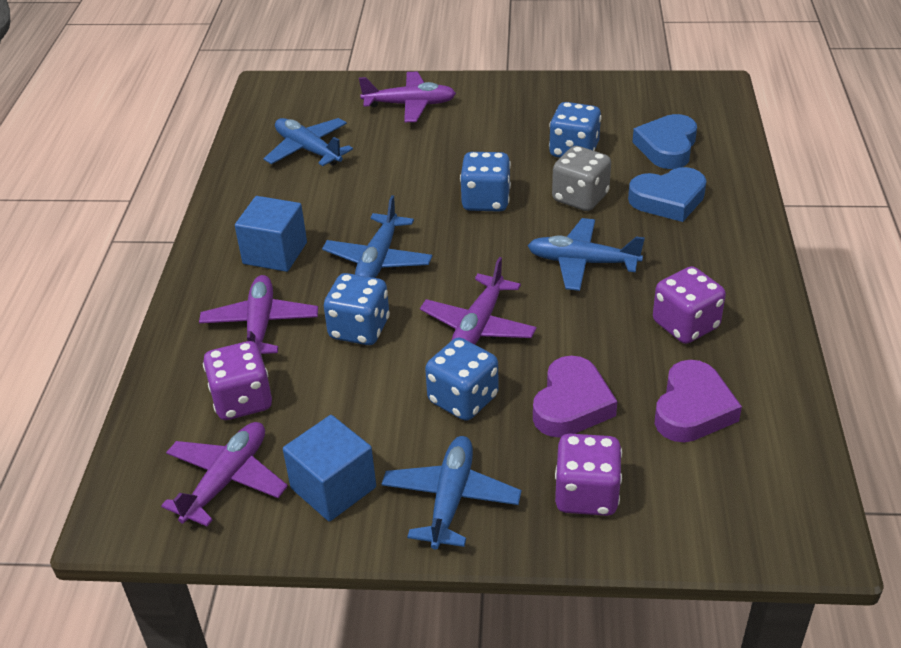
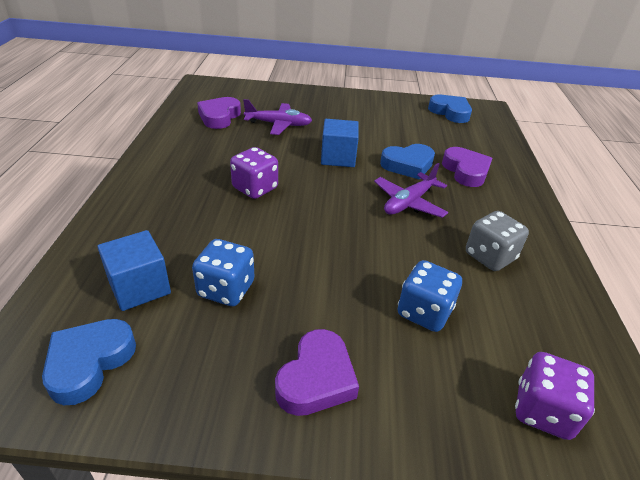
blue dice: [324,273,390,345] [425,338,499,421] [460,152,511,212] [549,102,601,158] = 4 -> [192,239,254,306] [398,260,462,332] = 2
blue heart: [628,167,707,222] [633,114,697,169] = 2 -> [42,319,136,405] [380,144,435,180] [428,95,472,123] = 3
blue plane: [264,118,353,166] [322,195,432,278] [382,436,521,550] [528,218,645,291] = 4 -> none = 0
purple dice: [203,341,272,420] [555,434,622,516] [653,266,726,344] = 3 -> [230,147,278,199] [515,352,595,440] = 2
purple heart: [533,356,617,438] [655,360,742,442] = 2 -> [197,97,241,129] [275,329,359,416] [442,147,492,187] = 3
purple plane: [161,422,288,527] [199,275,318,354] [359,72,456,122] [420,257,537,344] = 4 -> [243,99,312,135] [374,163,448,218] = 2

